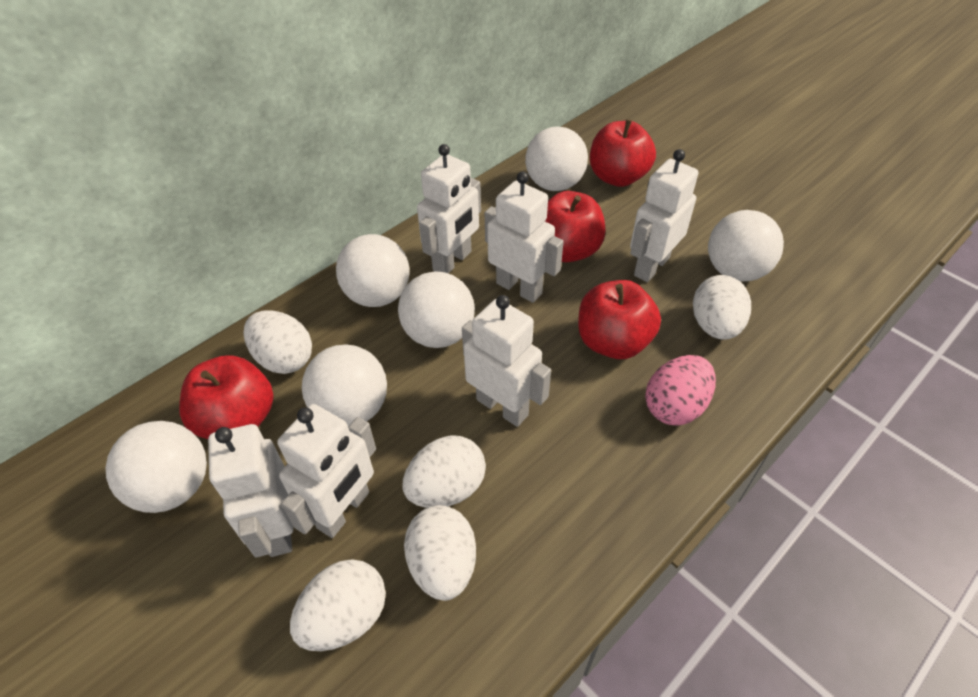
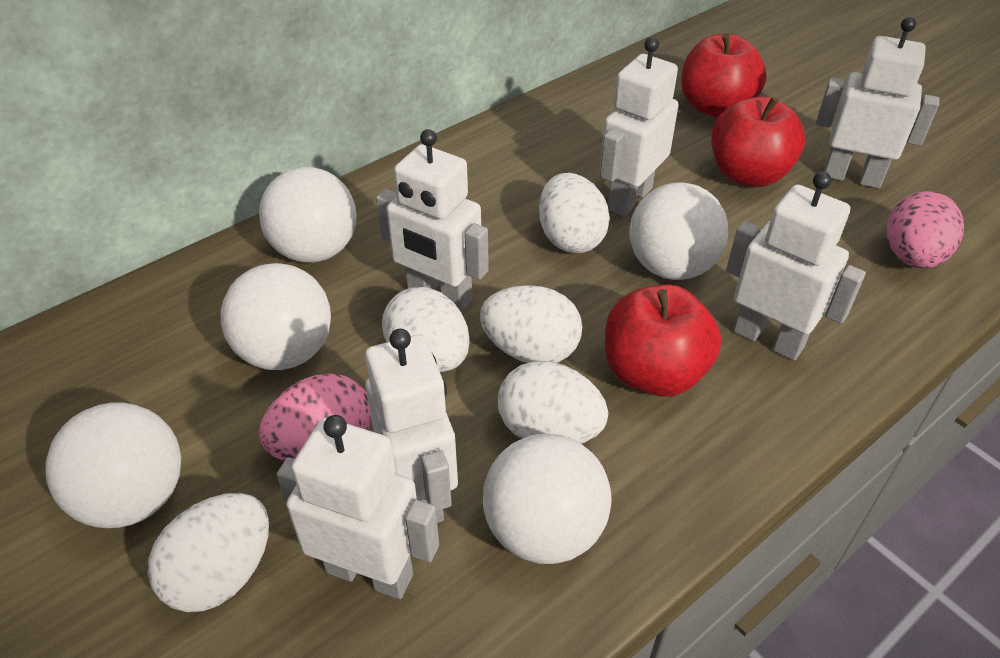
pink egg: [645,355,716,426] = 1 -> [259,373,371,461] [887,191,964,269] = 2
red apple: [179,355,274,439] [545,191,605,262] [578,280,661,359] [590,119,656,187] = 4 -> [605,285,721,397] [681,33,767,118] [711,96,805,187] = 3
white ball: [106,421,207,513] [302,344,387,427] [336,234,410,307] [398,271,475,348] [525,126,588,191] [708,210,784,281] = 6 -> [45,402,181,528] [220,263,331,370] [259,167,356,263] [483,433,612,564] [629,182,728,280] = 5

